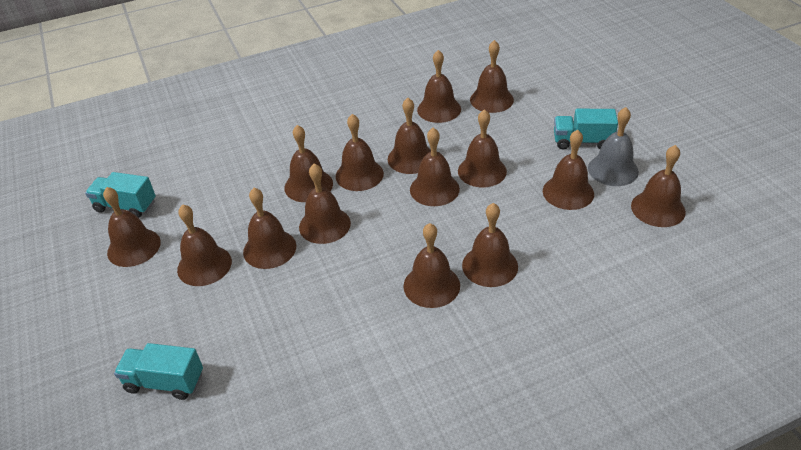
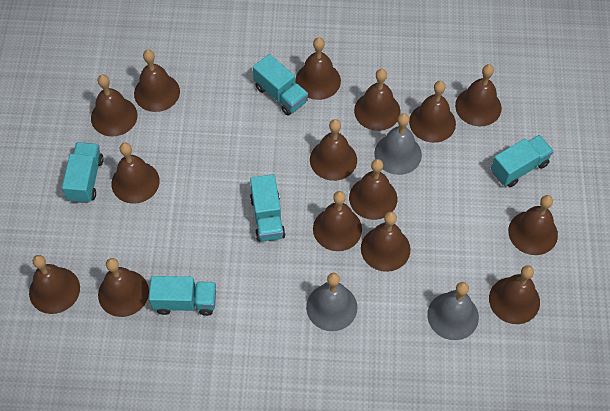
grey bell: [588,107,639,186] = 1 -> [306,273,357,331] [374,113,422,175] [427,282,479,340] = 3
turquoise truck: [85,172,156,218] [114,343,203,400] [554,109,618,149] = 3 -> [62,142,104,203] [149,276,216,316] [250,174,286,242] [253,54,308,115] [491,135,554,187] = 5

